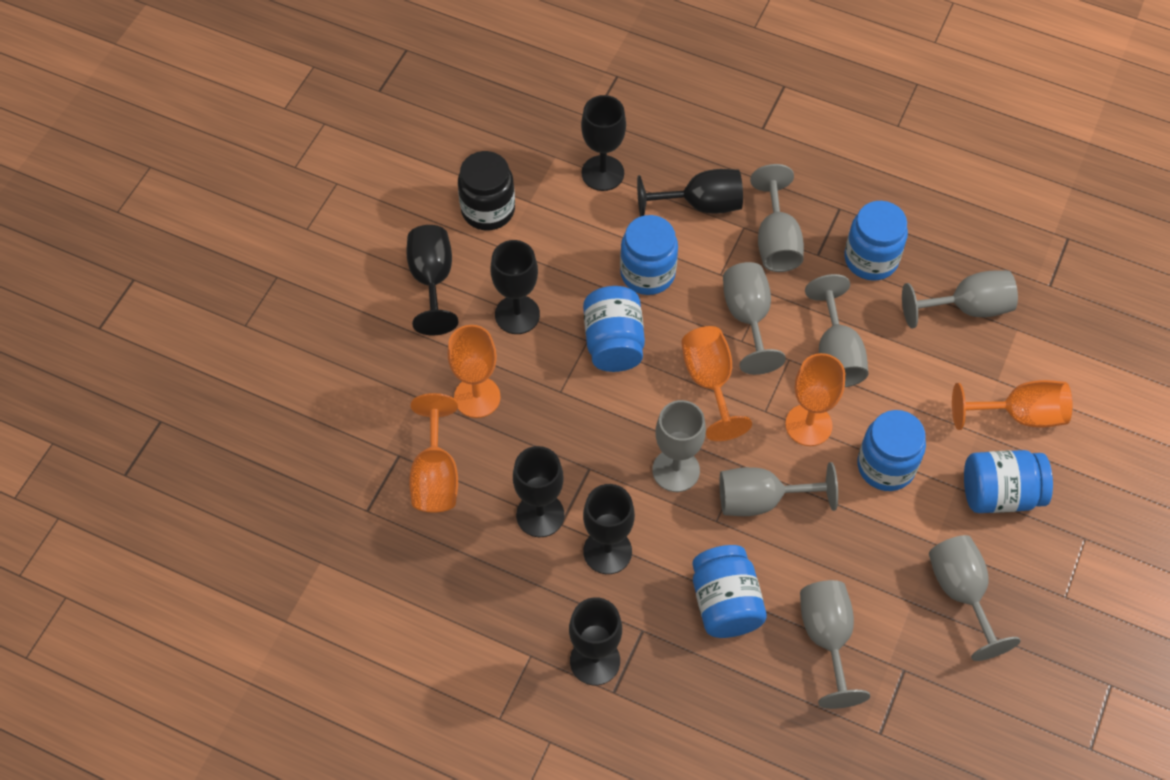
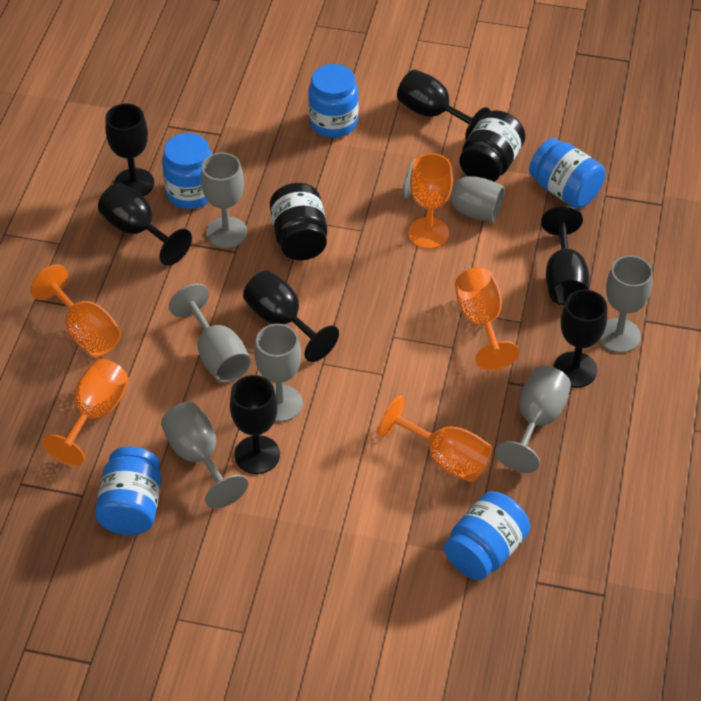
black jar: [458,151,515,230] = 1 -> [270,183,327,260] [459,110,525,182] = 2
blue jar: [583,286,645,372] [620,215,678,295] [692,545,767,638] [844,201,908,281] [857,410,926,491] [964,450,1053,513] = 6 -> [95,447,161,535] [162,133,212,209] [308,64,358,138] [444,491,530,580] [529,138,606,209] = 5
grey goblet: [652,400,706,492] [719,462,838,516] [723,262,786,375] [750,164,804,272] [800,580,870,709] [805,274,869,387] [902,270,1018,328] [929,535,1021,661] = 8 -> [161,402,248,509] [169,284,251,383] [201,152,247,248] [254,324,303,422] [403,159,505,222] [495,366,571,473] [599,255,653,353] = 7

